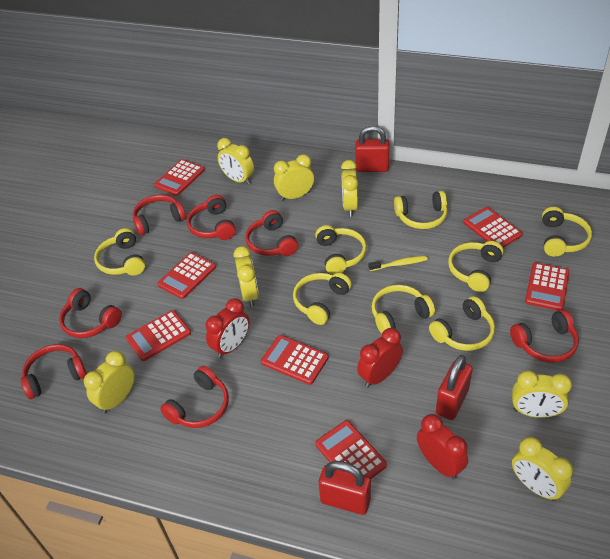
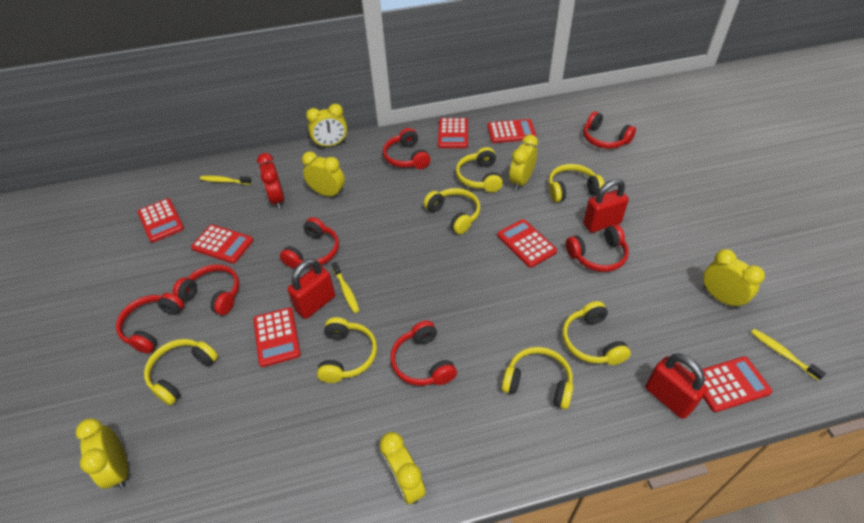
red clock: [205,298,250,358] [357,328,403,387] [417,414,468,479] = 3 -> [257,153,285,209] = 1
yellow clock: [84,351,135,413] [217,138,254,185] [233,246,259,307] [274,154,314,201] [341,160,358,217] [512,370,572,418] [512,437,573,501] = 7 -> [76,418,128,489] [302,151,345,198] [306,104,347,148] [380,432,425,504] [509,135,538,190] [703,249,765,309] = 6
yellow headphones: [94,228,145,276] [293,273,352,325] [315,225,367,275] [371,285,435,334] [394,191,448,229] [429,296,495,351] [448,241,504,292] [542,207,592,257] = 8 -> [144,339,218,405] [317,317,377,383] [424,188,480,234] [456,147,503,192] [502,347,573,409] [549,164,604,202] [563,301,631,365] = 7
yellow toothbrush: [369,256,428,271] = 1 -> [200,176,252,185] [332,262,360,313] [751,329,826,381] = 3

